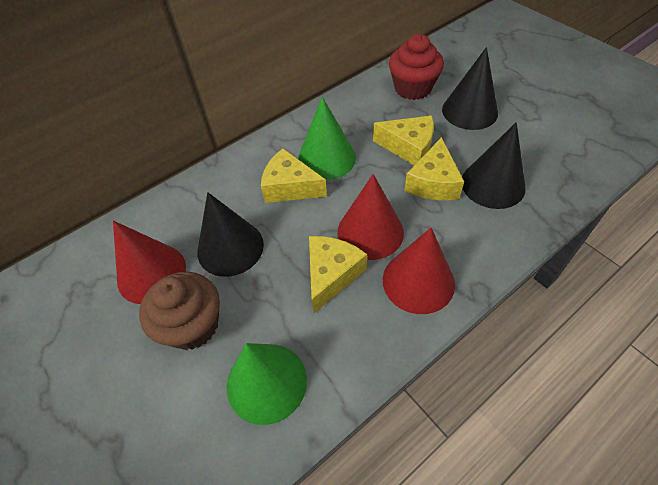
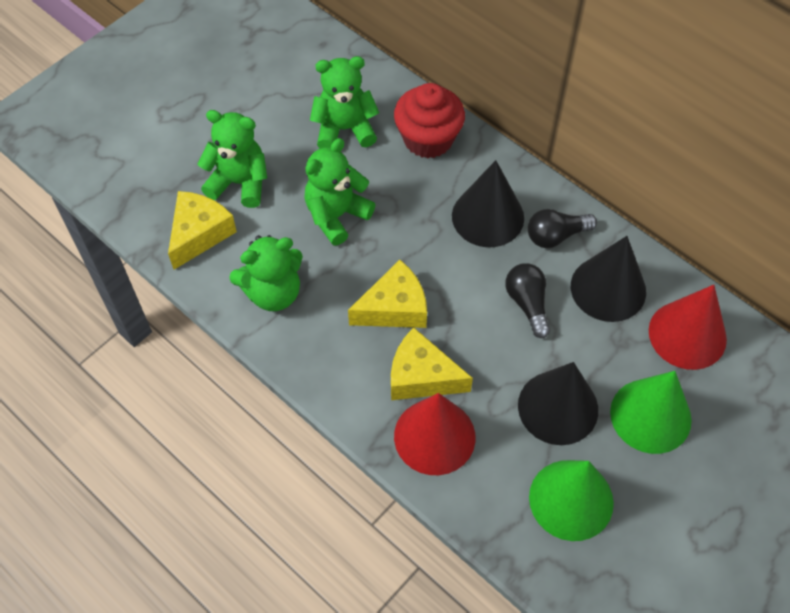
black light bulb: none = 0 -> [505,263,550,338] [528,209,597,248] = 2
brown cupcake: [139,272,220,350] = 1 -> none = 0
green teddy bear: none = 0 -> [198,110,267,208] [229,235,303,311] [304,138,375,246] [310,56,379,149] = 4
red cone: [113,221,186,304] [338,174,404,260] [383,228,455,314] = 3 -> [394,393,475,475] [649,285,727,370] = 2
yellow cheese: [261,148,327,203] [309,236,367,313] [373,115,434,165] [404,137,464,200] = 4 -> [168,191,237,269] [348,260,427,328] [391,327,473,400] = 3

